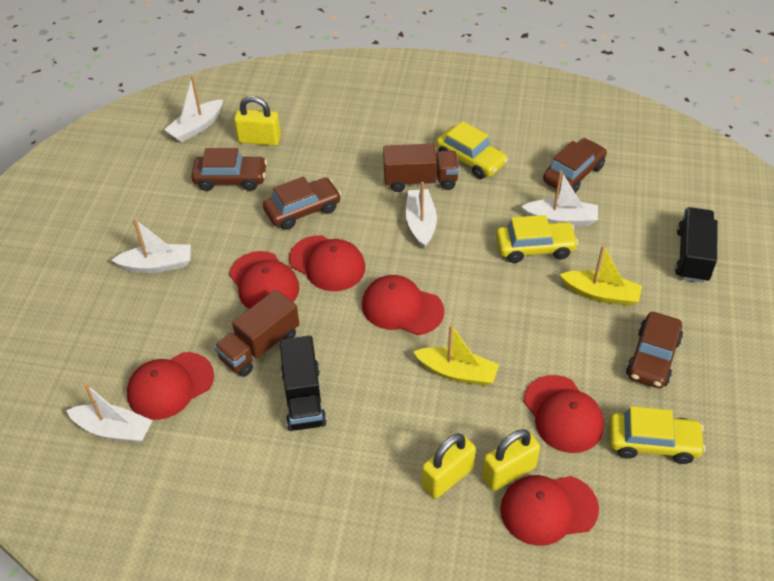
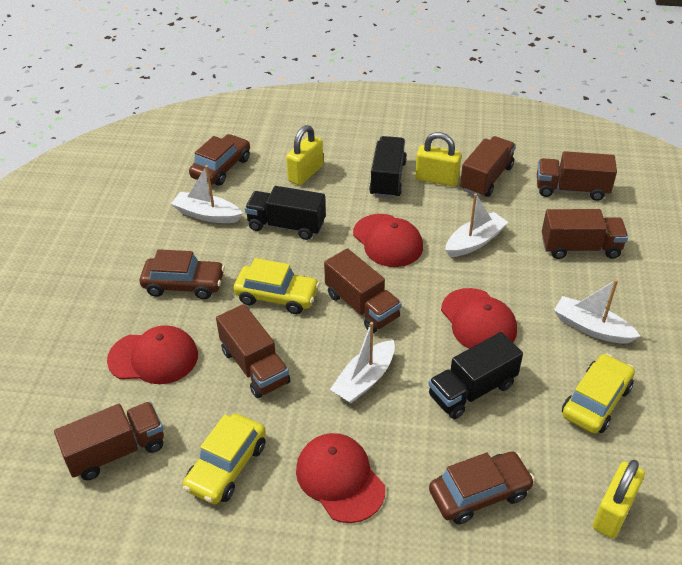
black truck: [280,336,327,431] [675,207,718,283] = 2 -> [245,186,326,240] [369,136,407,198] [428,332,523,419] = 3
brown car: [191,148,267,191] [263,176,341,230] [543,138,607,193] [626,312,683,388] = 4 -> [140,249,225,299] [189,134,250,186] [429,451,535,524] = 3
brown truck: [214,289,299,377] [383,144,459,192] = 2 -> [54,402,164,480] [216,304,290,398] [324,248,401,333] [460,136,516,197] [537,151,617,201] [542,209,628,259] = 6
red cap: [127,352,214,420] [229,251,299,309] [289,235,365,291] [362,275,444,335] [500,475,599,546] [524,375,604,453] = 6 -> [107,325,198,384] [296,433,385,523] [353,214,423,267] [441,288,517,349] = 4
white boat: [66,384,153,443] [112,219,191,273] [164,76,223,143] [406,182,437,248] [521,171,598,226] = 5 -> [171,165,243,223] [330,322,395,403] [445,193,508,257] [554,279,640,344] = 4
yellow boat: [413,324,499,386] [560,245,642,306] = 2 -> none = 0

